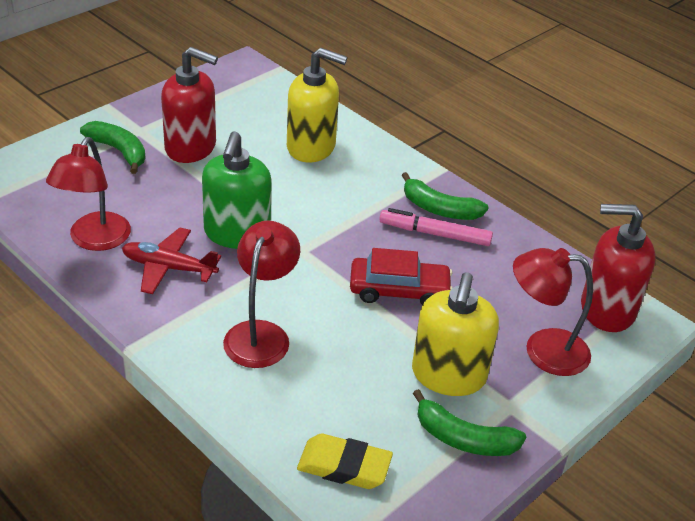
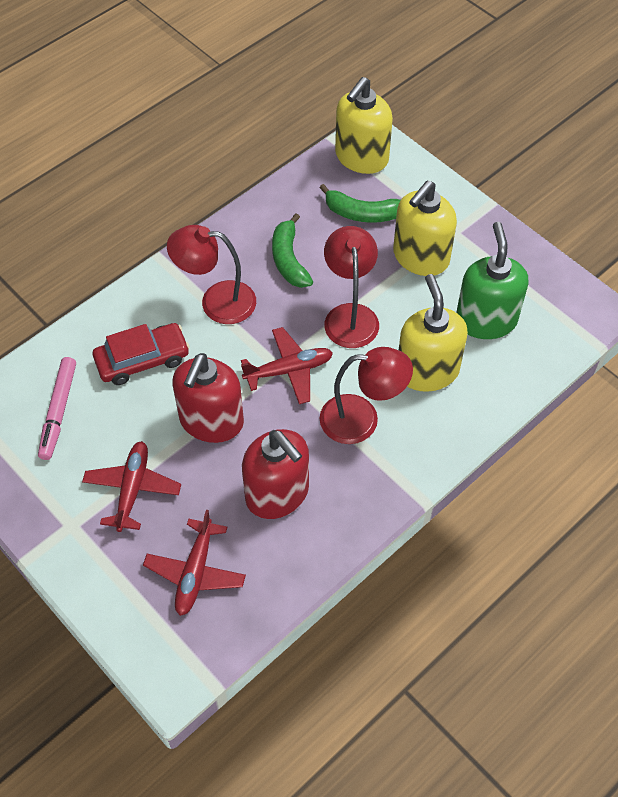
green banana: [80,121,146,174] [402,172,489,220] [413,389,526,456] = 3 -> [272,213,313,288] [320,184,401,223] = 2
red plane: [122,227,221,294] = 1 -> [82,441,181,532] [143,510,246,616] [241,327,333,404] = 3
yellow eraser: [297,434,393,489] = 1 -> none = 0
yellow soap dispenser: [287,48,347,163] [412,272,499,396] = 2 -> [335,77,393,174] [393,181,457,276] [399,274,468,392] = 3

